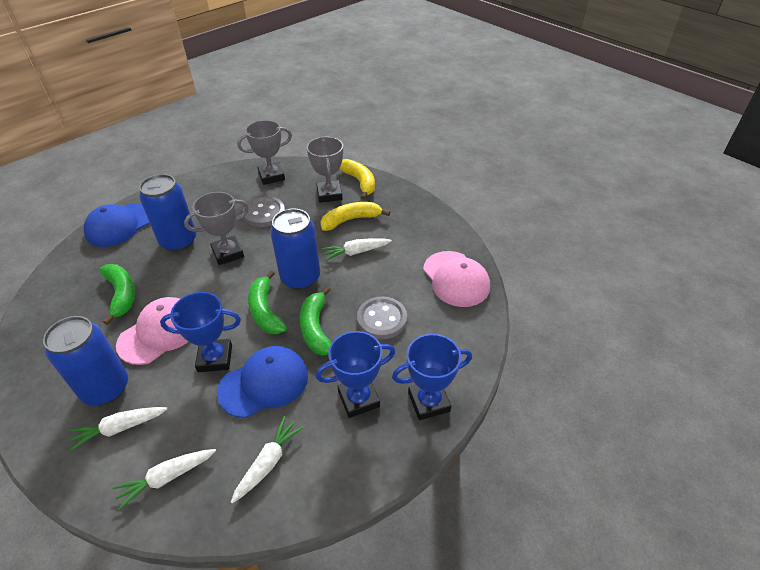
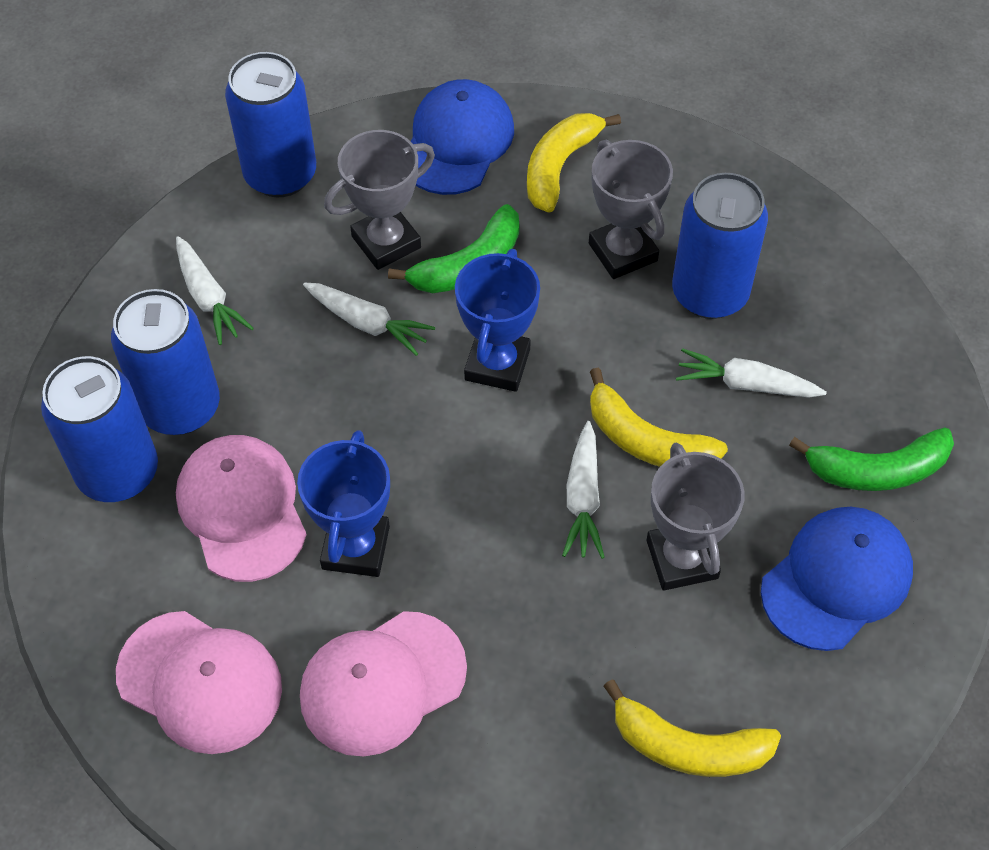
blue can: [43,316,128,405] [139,174,196,252] [270,209,320,290] = 3 -> [41,356,158,502] [111,289,220,435] [225,52,316,197] [672,173,768,319] = 4
blue trophy: [160,292,241,372] [316,331,395,418] [392,334,472,420] = 3 -> [297,430,390,577] [455,249,540,392] = 2
green banana: [100,264,135,325] [248,271,287,334] [300,286,332,356] = 3 -> [388,204,519,293] [789,427,954,491] = 2
grey button: [243,197,285,227] [357,296,407,339] = 2 -> none = 0
pink cap: [116,297,188,365] [423,251,490,307] = 2 -> [116,611,282,754] [176,435,307,582] [300,611,467,756] = 3
yellow banana: [321,202,390,231] [340,159,375,200] = 2 -> [527,113,621,213] [590,368,728,467] [604,679,781,777] = 3

